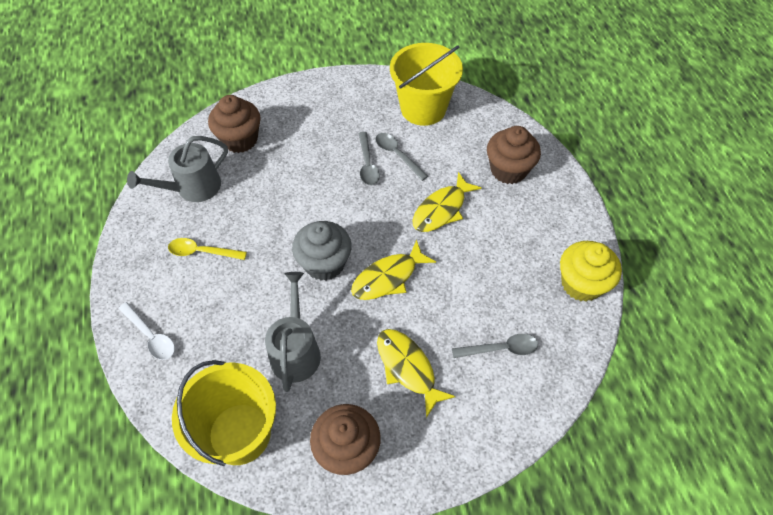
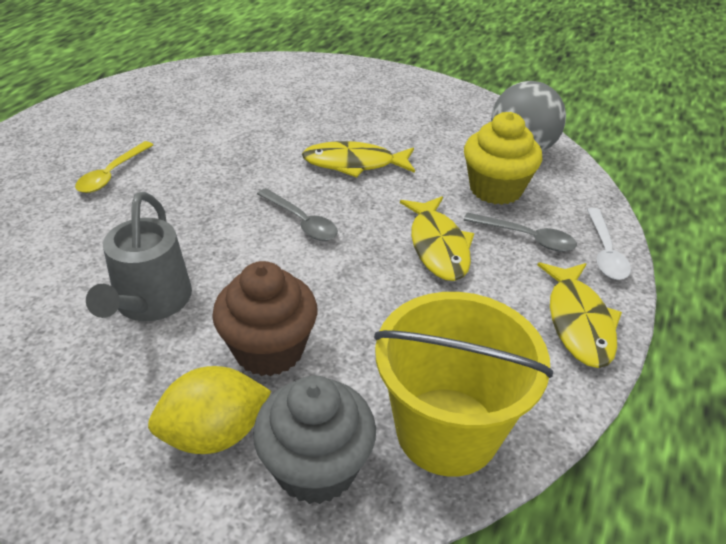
brown cupcake: [208,95,261,153] [310,404,381,475] [487,126,541,184] = 3 -> [212,261,318,376] = 1
grey ball: none = 0 -> [491,81,566,152] = 1
grey spoon: [358,132,380,185] [375,133,428,181] [452,334,538,358] = 3 -> [257,188,338,241] [464,213,577,252] = 2
grey watering can: [127,136,228,202] [265,272,321,392] = 2 -> [86,192,192,321] = 1
yellow bucket: [172,360,276,466] [390,43,463,126] = 2 -> [374,292,553,477] = 1
yellow lemon: none = 0 -> [148,366,271,454] = 1

